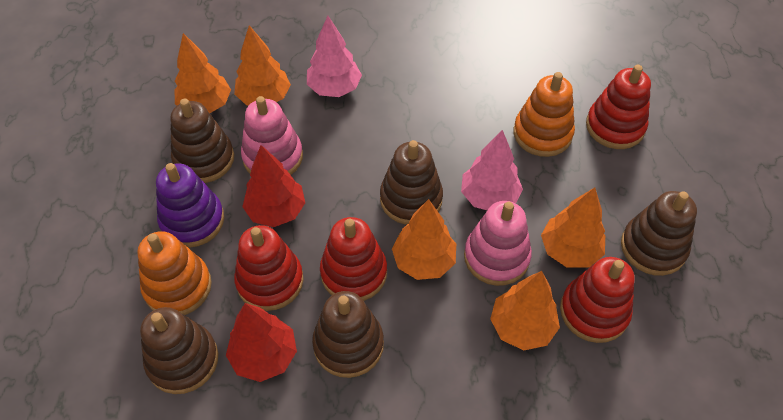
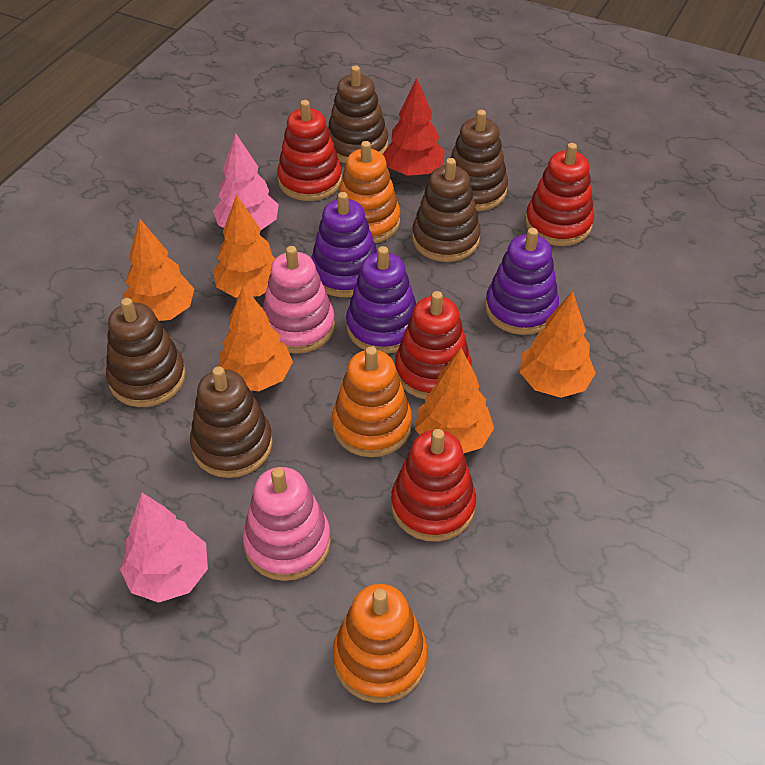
orange stacking toy: [137,231,212,315] [514,72,575,157] = 2 -> [332,346,412,457] [333,584,428,703] [337,141,400,243] = 3
purple stacking toy: [156,163,224,248] = 1 -> [311,192,377,297] [346,246,416,354] [485,228,559,335] = 3
red tree: [226,303,297,382] [242,145,305,227] = 2 -> [383,78,445,177] = 1

